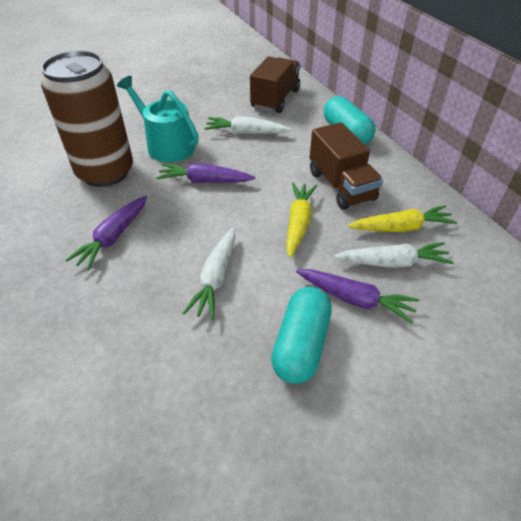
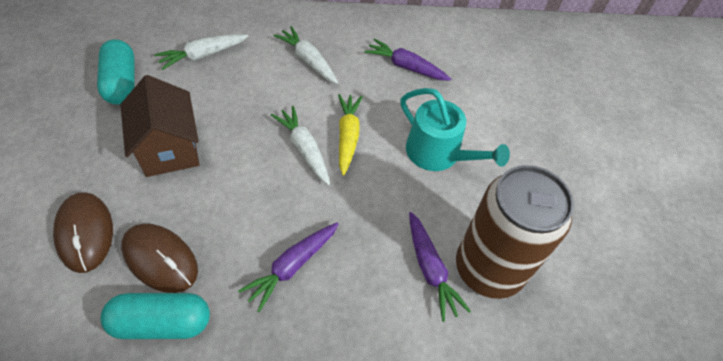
brown house: none = 0 -> [120,75,199,177] = 1
brown mouse: none = 0 -> [53,192,113,273] [121,224,198,293] = 2
brown truck: [250,56,301,113] [310,122,383,210] = 2 -> none = 0
yellow carrot: [286,182,317,257] [348,205,457,232] = 2 -> [338,94,363,176] = 1

